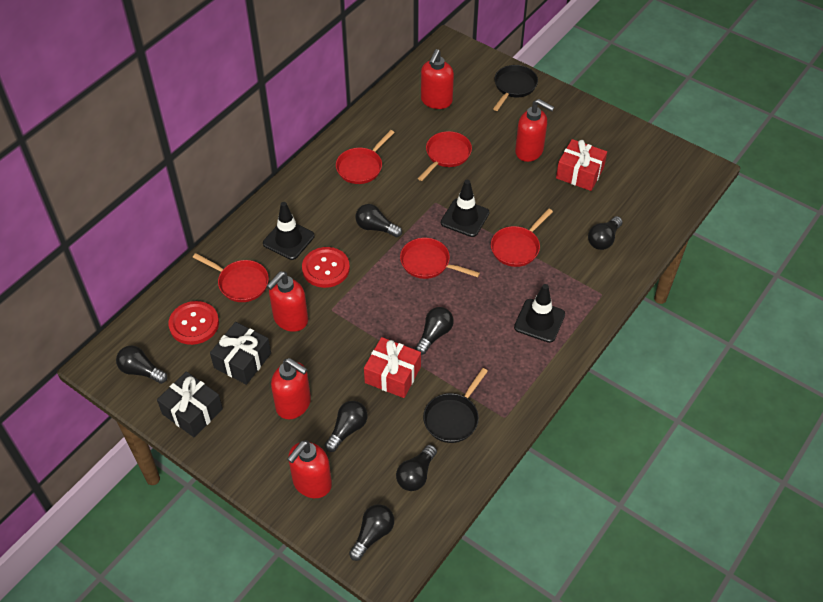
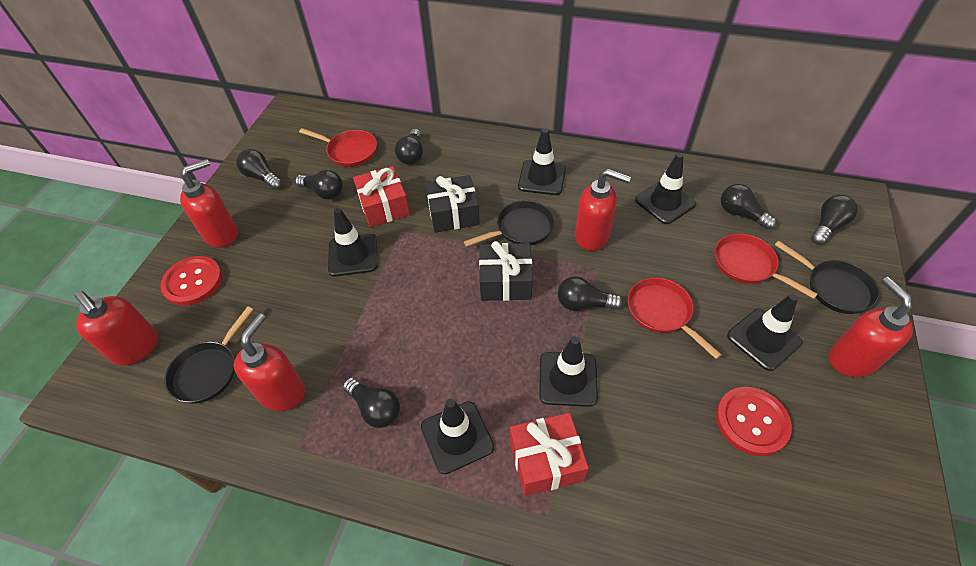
black pan: [423,368,488,443] [493,65,538,111] = 2 -> [165,306,254,403] [464,200,555,247] [775,241,879,314] = 3
black traffic cone: [263,202,314,260] [441,180,489,237] [514,284,565,343] = 3 -> [328,208,378,277] [421,399,494,474] [518,129,566,195] [539,336,598,407] [635,153,696,224] [727,294,802,371] = 6
red pan: [193,253,269,302] [336,130,395,184] [400,238,480,279] [418,131,472,181] [491,209,553,267] = 5 -> [299,128,377,167] [628,278,722,359] [715,234,818,299] = 3

